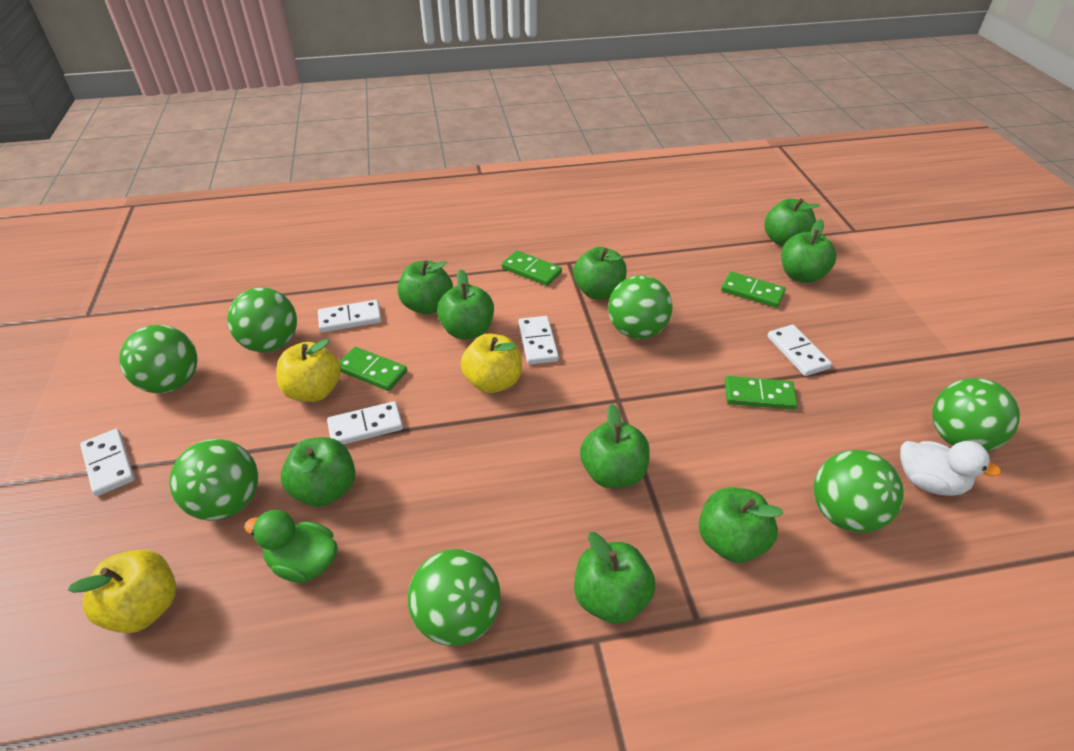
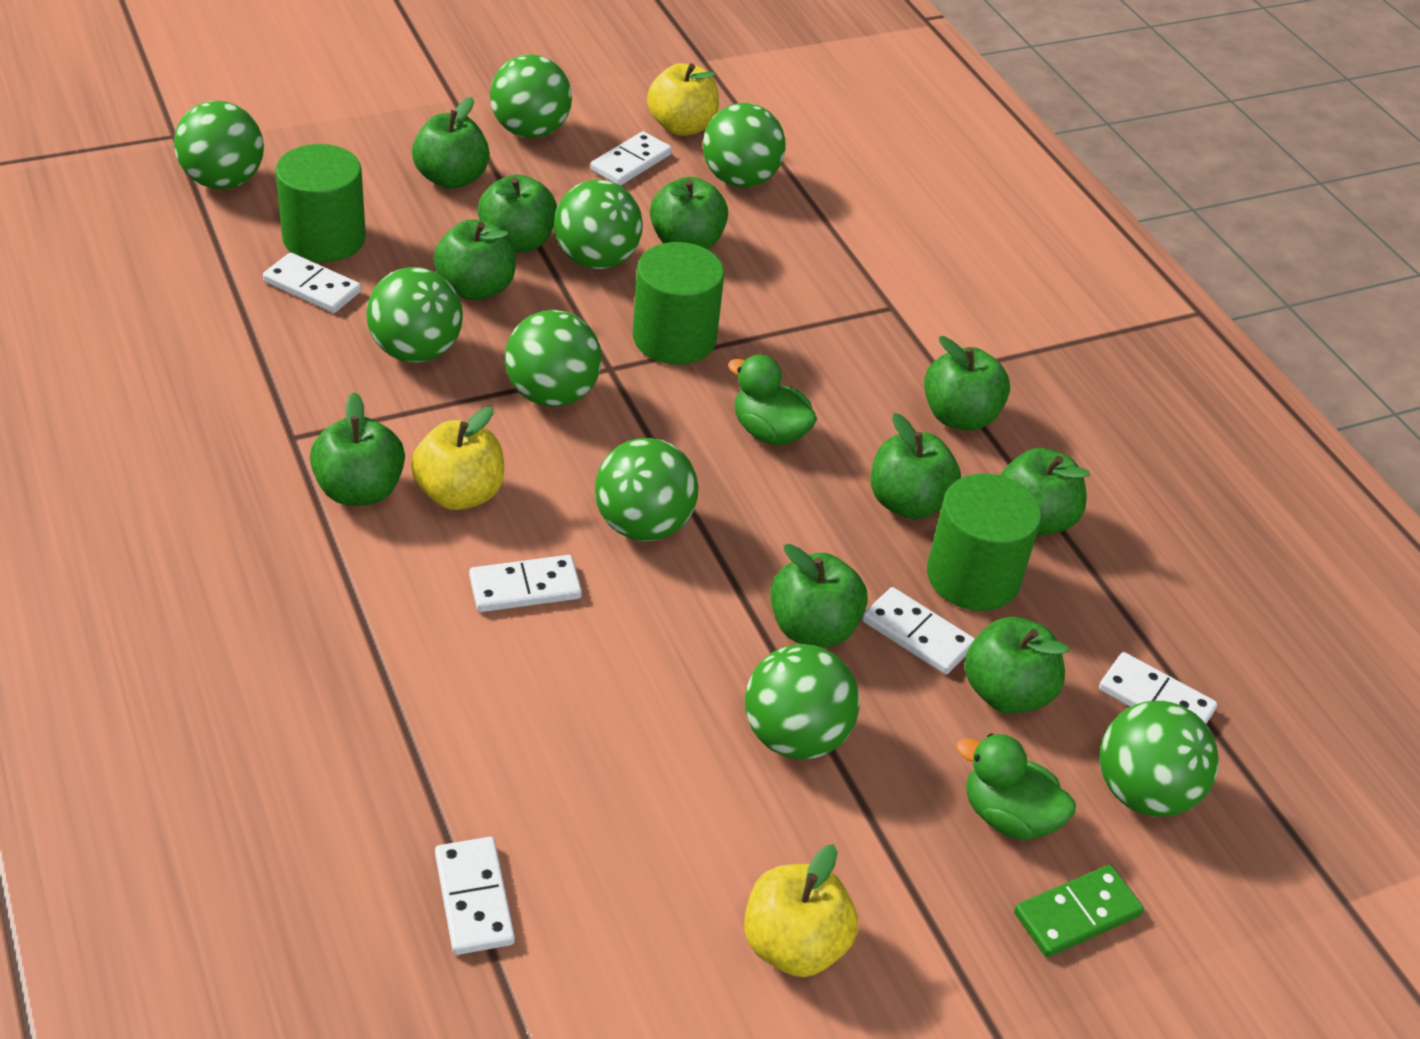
green apple: [281,437,355,507] [398,261,453,314] [437,269,494,339] [573,247,627,300] [574,532,656,624] [580,404,650,488] [699,487,783,563] [765,198,820,247] [781,219,836,283] = 9 -> [310,392,405,506] [412,97,490,189] [434,219,516,300] [478,174,557,253] [650,177,728,249] [770,544,868,647] [871,413,961,519] [924,336,1010,430] [964,617,1069,714] [1000,448,1090,535] = 10
green ball: [119,325,198,393] [170,439,258,521] [227,287,297,352] [408,549,501,646] [608,275,673,339] [814,450,904,533] [932,378,1020,451] = 7 -> [174,101,264,189] [367,267,463,363] [490,54,572,138] [505,310,602,407] [554,179,643,270] [595,438,698,541] [703,103,786,188] [745,644,860,759] [1100,701,1219,817] = 9
green cylinder: none = 0 -> [275,144,366,263] [633,242,724,365] [927,473,1041,611] = 3
green domino: [339,347,407,391] [502,250,562,286] [721,272,786,308] [725,376,797,410] = 4 -> [1014,865,1144,957] = 1
green duck: [244,510,337,583] = 1 -> [728,355,817,445] [957,733,1076,841] = 2
white domino: [80,429,135,496] [318,300,382,332] [327,401,403,445] [518,316,559,365] [767,325,832,376] = 5 -> [263,252,361,313] [435,837,515,955] [469,555,582,612] [591,131,672,186] [862,587,975,674] [1099,652,1217,724] = 6
white duck: [900,441,1002,496] = 1 -> none = 0

